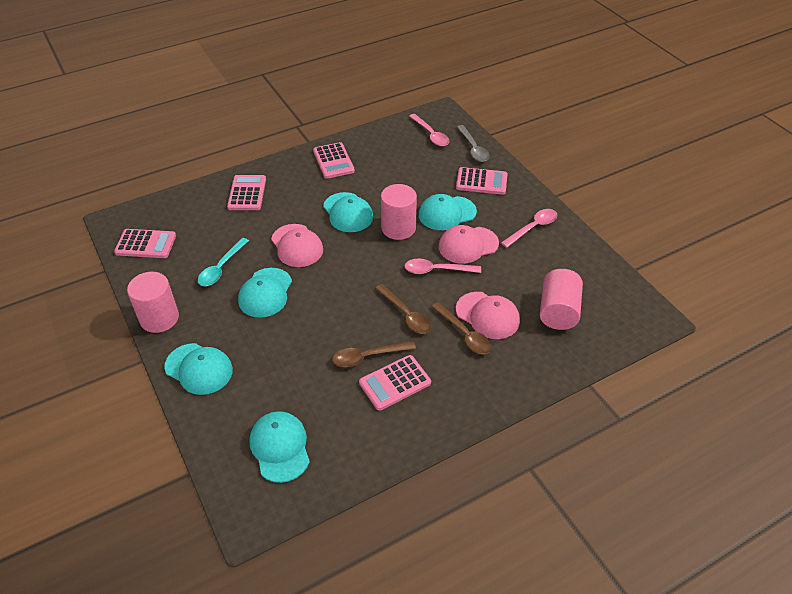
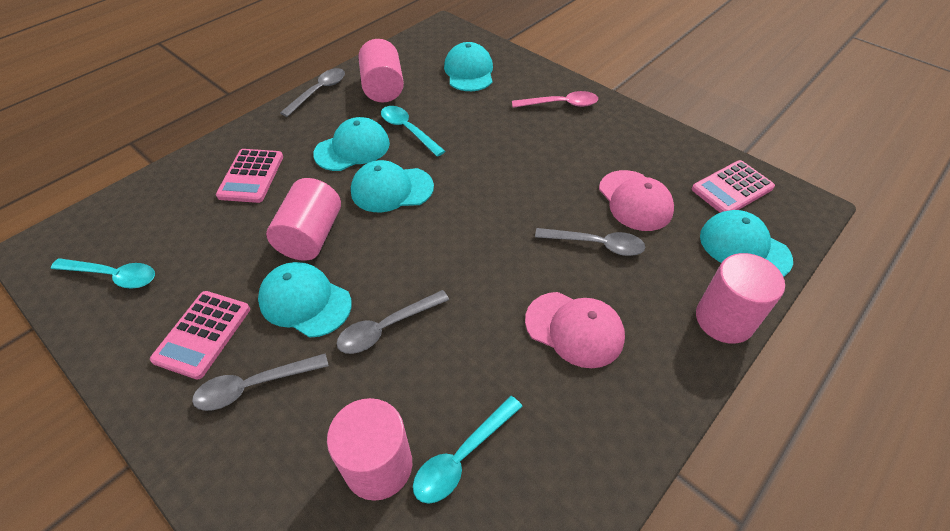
brown spoon: [332,341,416,367] [375,284,431,333] [431,302,492,354] = 3 -> none = 0
grey spoon: [457,125,490,162] = 1 -> [192,353,329,411] [280,68,345,117] [337,290,449,354] [535,228,645,256] = 4
pink calculator: [114,229,176,258] [227,175,266,210] [313,142,355,179] [359,355,431,411] [456,167,507,195] = 5 -> [150,291,250,380] [216,149,283,203] [692,160,775,213] = 3
pink cap: [271,224,323,267] [439,225,499,264] [456,292,520,339] = 3 -> [525,292,625,368] [599,170,674,231] = 2
pink cylinder: [127,272,179,333] [381,184,417,240] [540,269,583,330] = 3 -> [266,178,341,261] [327,398,412,501] [358,39,404,102] [696,253,785,344] = 4
pink spoon: [405,259,481,274] [409,114,449,146] [501,209,557,248] = 3 -> [512,91,598,108] = 1
turquoise spoon: [198,238,249,286] = 1 -> [51,258,155,288] [381,106,445,157] [413,396,523,503] = 3

